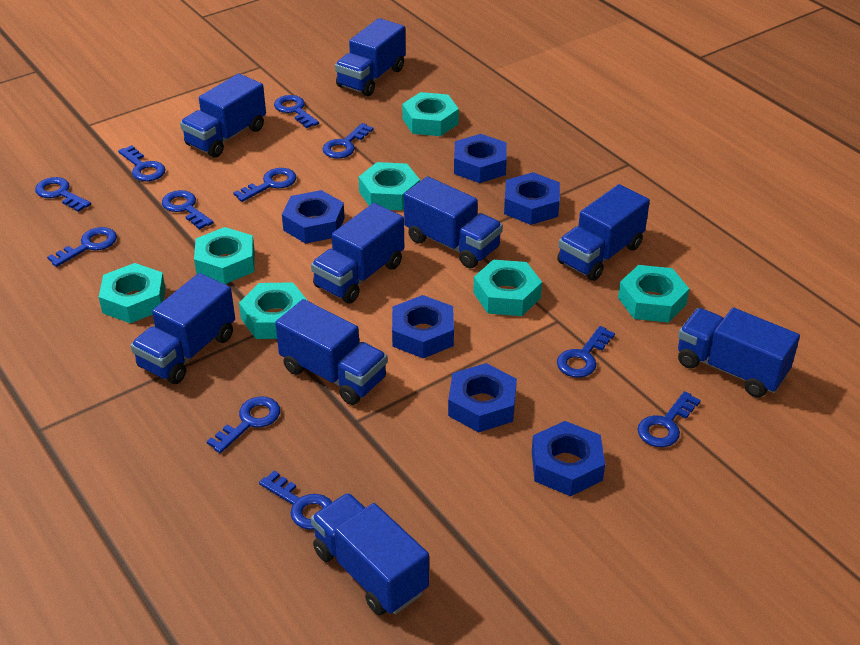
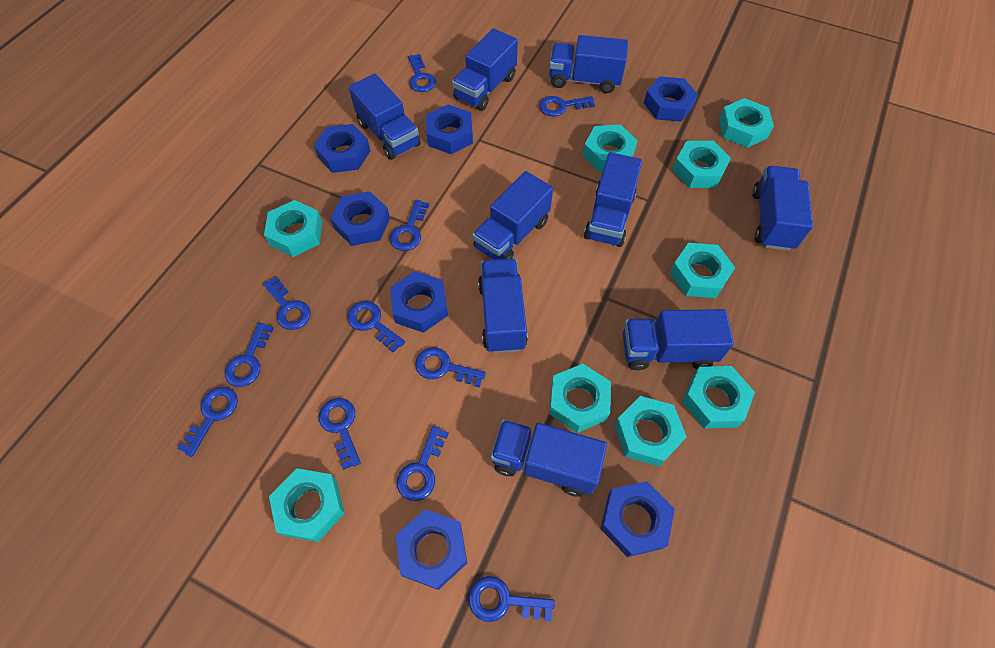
blue nut: [282,190,345,244] [392,295,454,358] [448,363,517,432] [454,134,507,183] [504,172,560,225] [532,421,605,496] = 6 -> [314,124,370,173] [330,191,390,246] [390,271,448,333] [396,509,467,590] [426,105,473,154] [600,481,675,557] [644,76,698,122] = 7
turquoise nut: [99,263,166,323] [194,227,255,284] [239,282,308,339] [359,162,420,210] [402,92,459,136] [473,260,542,316] [618,265,689,323] = 7 -> [264,200,322,257] [269,468,345,542] [549,364,611,433] [583,124,638,172] [614,396,686,466] [670,243,735,298] [673,141,731,188] [682,366,755,429] [719,98,774,148] = 9

